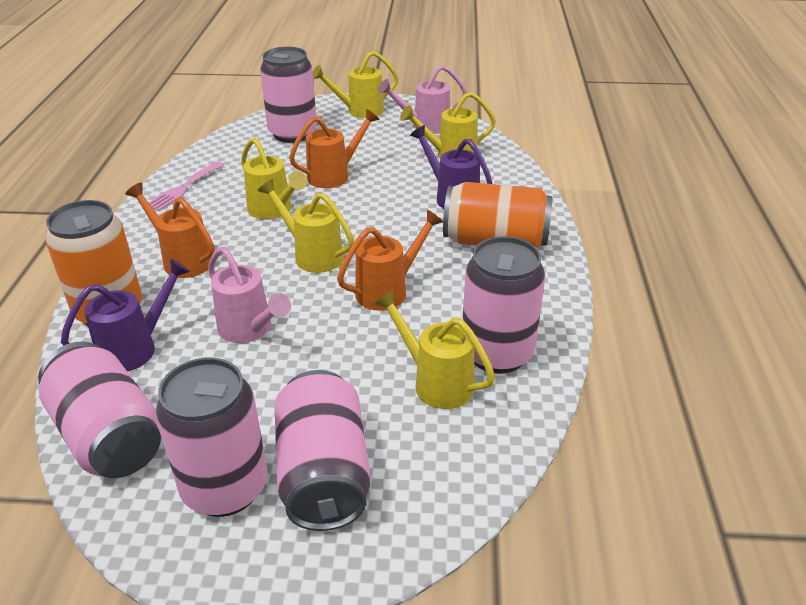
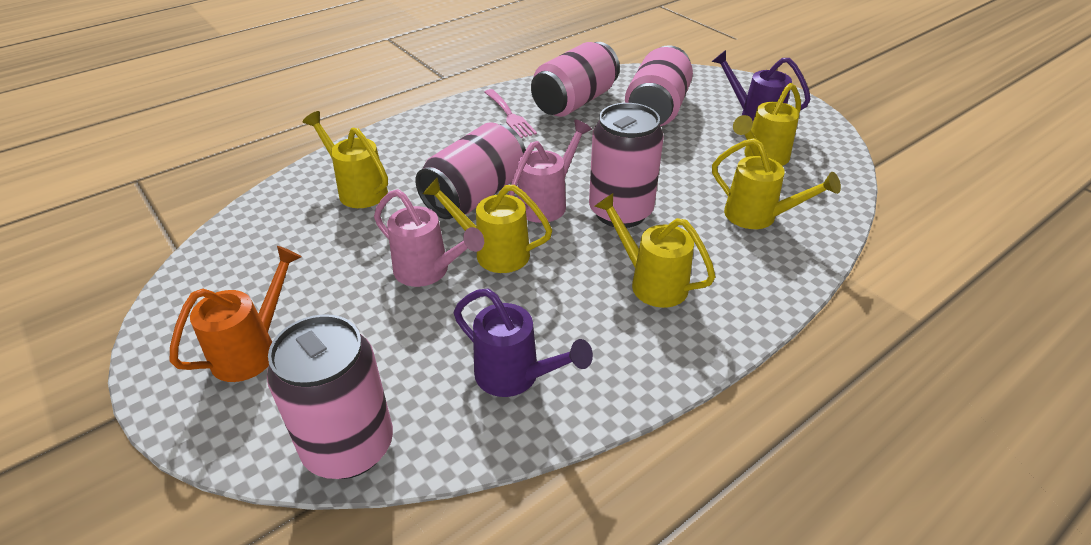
orange can: [46,200,142,326] [443,182,553,248] = 2 -> none = 0
orange watering can: [125,183,215,278] [289,108,380,188] [337,209,444,311] = 3 -> [170,246,302,382] = 1

